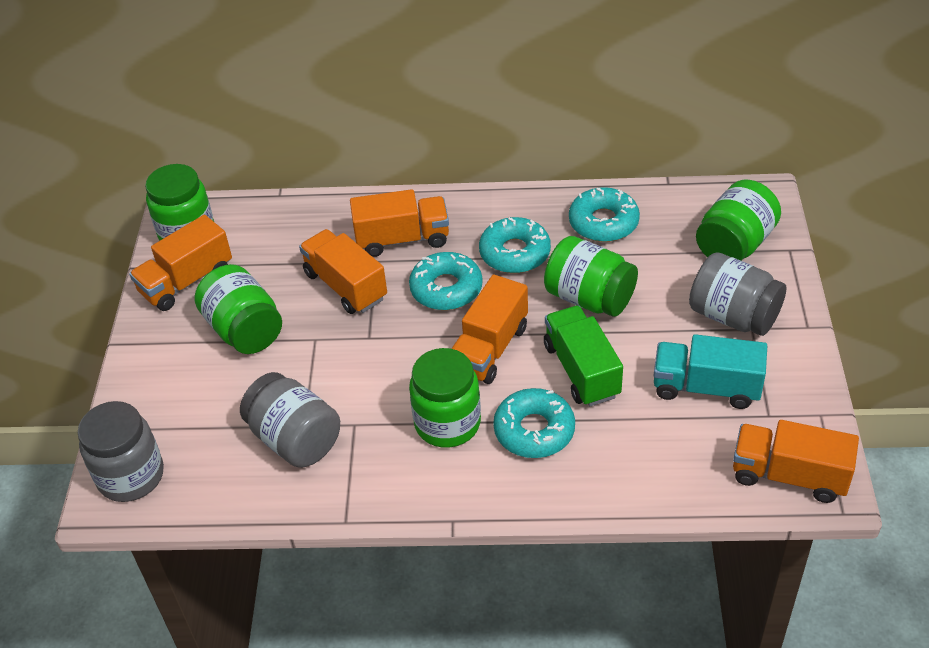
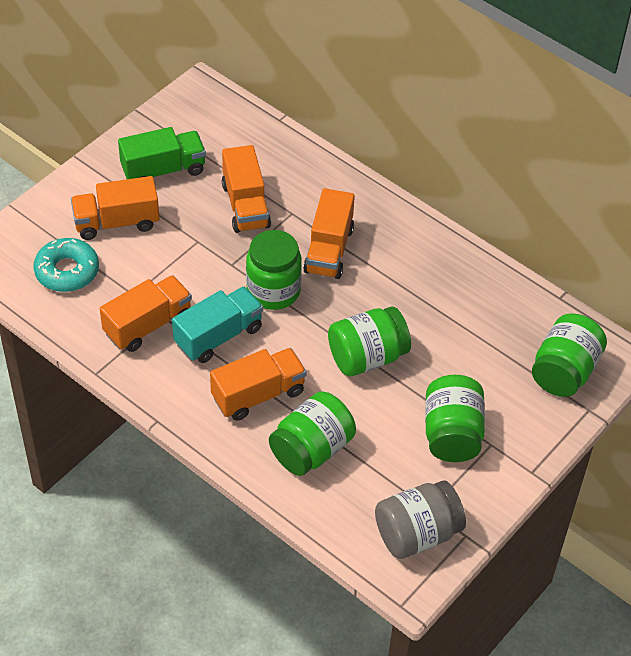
grey jar: [78,401,164,502] [240,372,340,468] [689,253,787,336] = 3 -> [375,480,466,559] = 1
turquoise donut: [409,252,483,310] [479,217,551,273] [493,388,575,458] [569,187,640,242] = 4 -> [33,238,99,292] = 1

